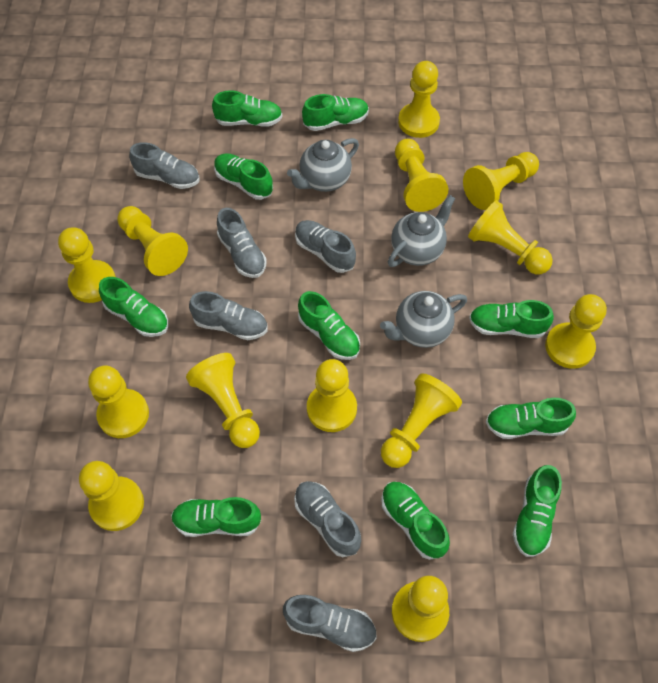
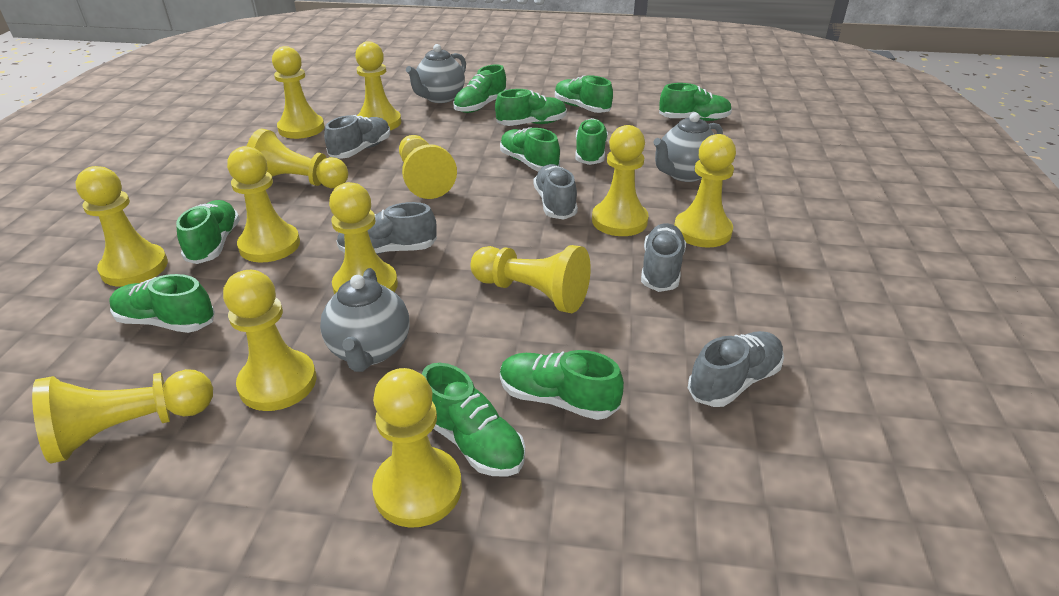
grey shoe: [129,142,200,189] [189,291,268,340] [217,208,267,278] [283,595,377,652] [294,481,361,557] [295,220,356,273] = 6 -> [324,115,390,159] [337,202,437,255] [533,164,578,220] [641,223,686,292] [688,331,784,407] = 5

